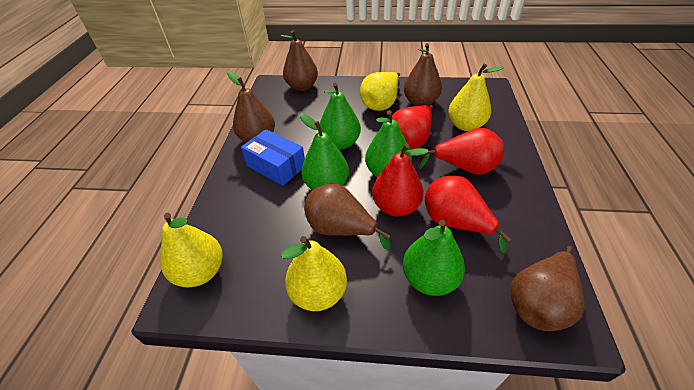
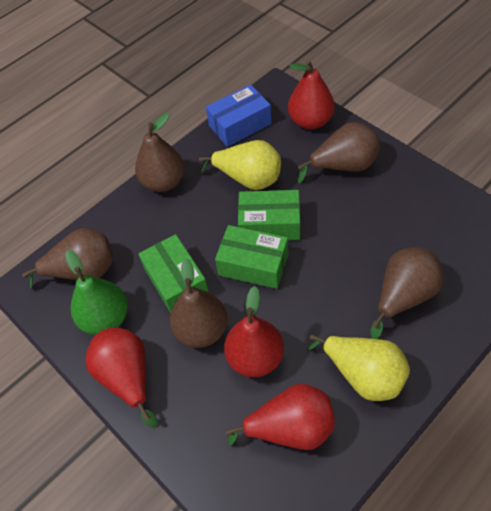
green box: none = 0 -> [138,234,209,313] [215,225,288,289] [238,190,300,241] = 3
green pear: [300,114,349,190] [320,83,361,150] [365,110,412,177] [403,220,465,296] = 4 -> [65,250,128,335] = 1
yellow pear: [160,213,222,287] [281,236,347,311] [360,72,400,111] [448,64,504,131] = 4 -> [199,140,281,190] [308,335,410,401] = 2

